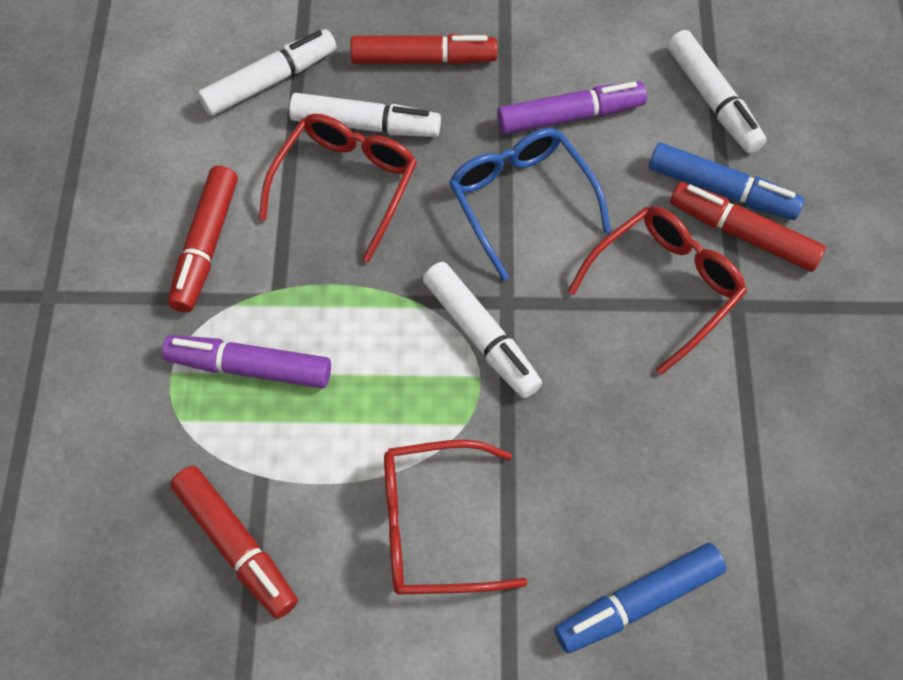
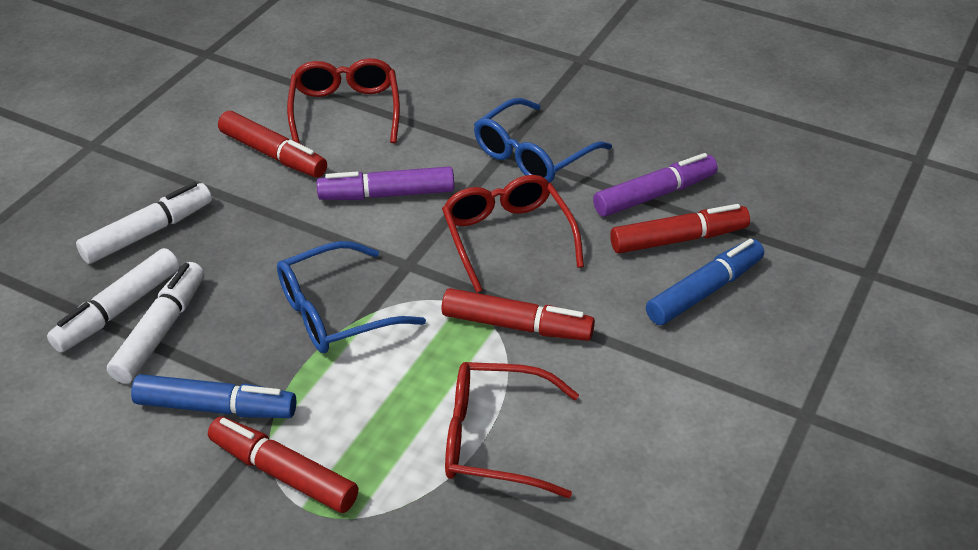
blue glasses: [449,128,611,281] = 1 -> [277,241,426,353] [474,98,612,183] = 2
white marker: [198,29,336,116] [289,93,441,137] [423,262,542,398] [667,30,767,153] = 4 -> [47,248,180,353] [76,182,212,264] [107,262,204,384] = 3

